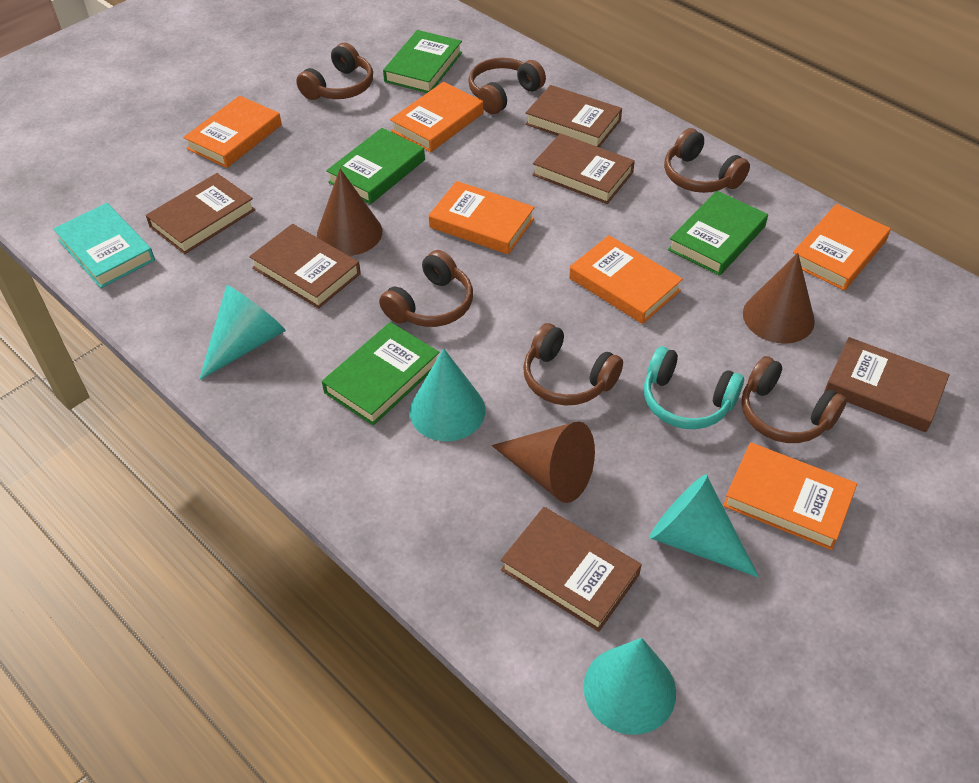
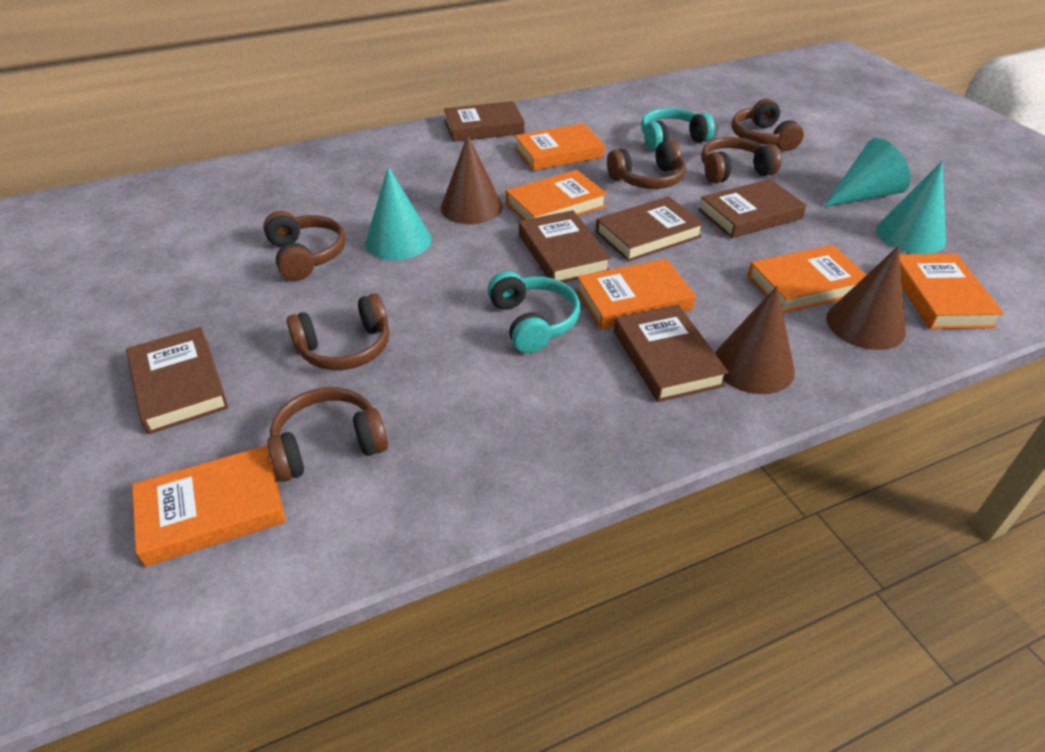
green book: [322,322,440,425] [326,128,425,204] [383,30,462,93] [668,191,768,276] = 4 -> none = 0
turquoise book: [53,203,155,288] = 1 -> none = 0
turquoise cone: [199,286,286,380] [410,348,485,441] [584,638,676,735] [650,474,759,578] = 4 -> [365,166,431,260] [823,138,911,207] [876,161,946,254] = 3
turquoise headphones: [644,346,744,429] = 1 -> [487,271,580,353] [641,108,715,151] = 2

